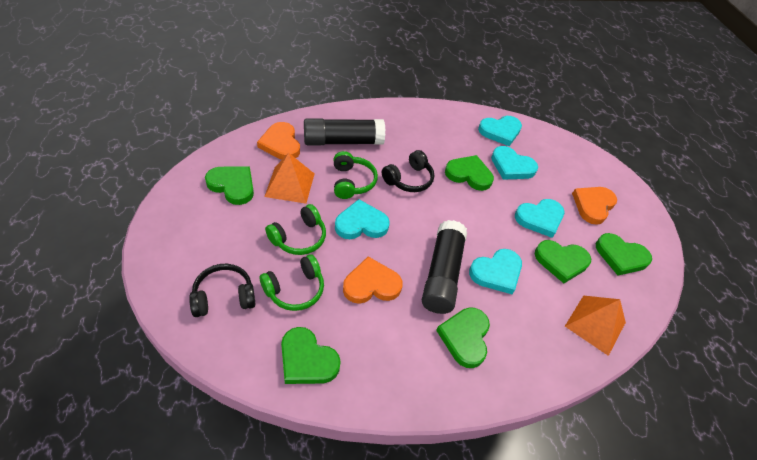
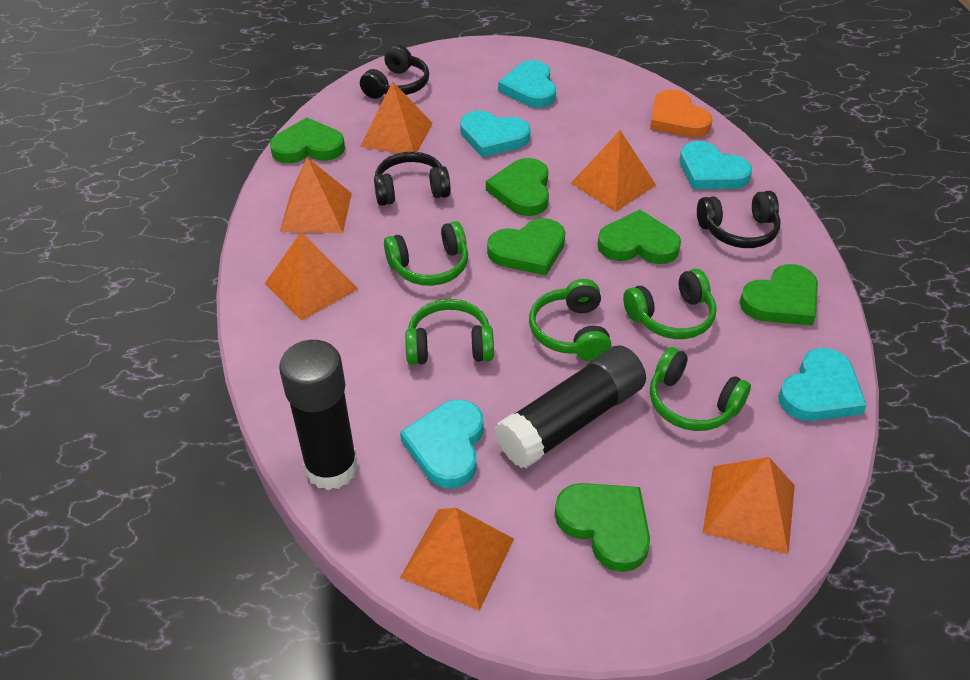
black headphones: [189,264,255,317] [382,150,434,192] = 2 -> [360,45,429,99] [374,152,451,206] [697,191,781,248] = 3
green headphones: [259,254,324,311] [265,204,326,255] [334,151,378,199] = 3 -> [384,221,468,286] [405,299,494,365] [529,279,611,361] [623,269,717,339] [650,347,751,431] = 5
orange heart: [257,122,300,160] [343,257,403,304] [572,187,617,225] = 3 -> [650,90,713,138] = 1
orange pyramid: [264,153,314,204] [565,295,626,356] = 2 -> [265,232,358,321] [280,158,352,234] [360,81,433,153] [400,508,514,611] [571,130,656,212] [703,457,795,554] = 6

